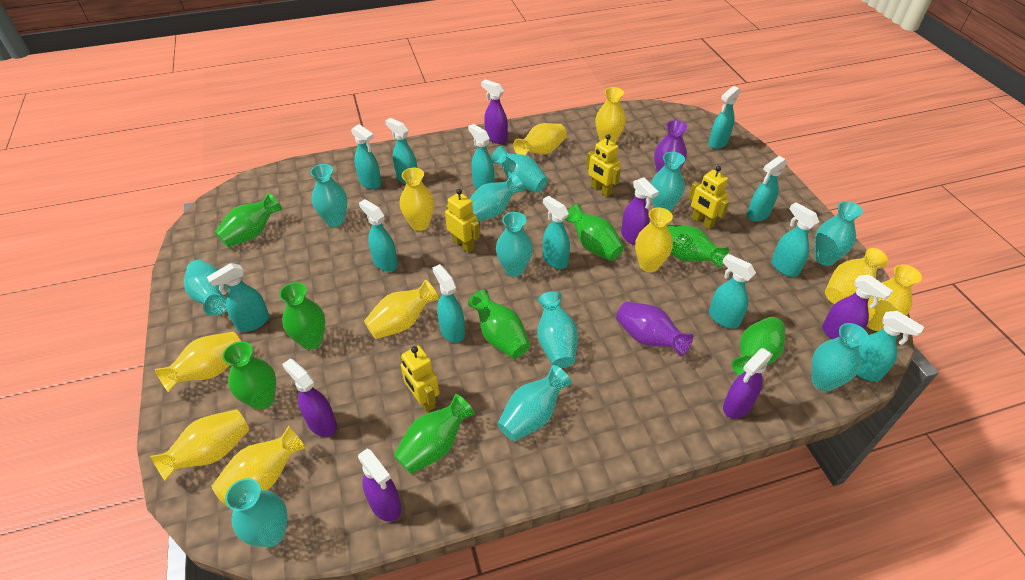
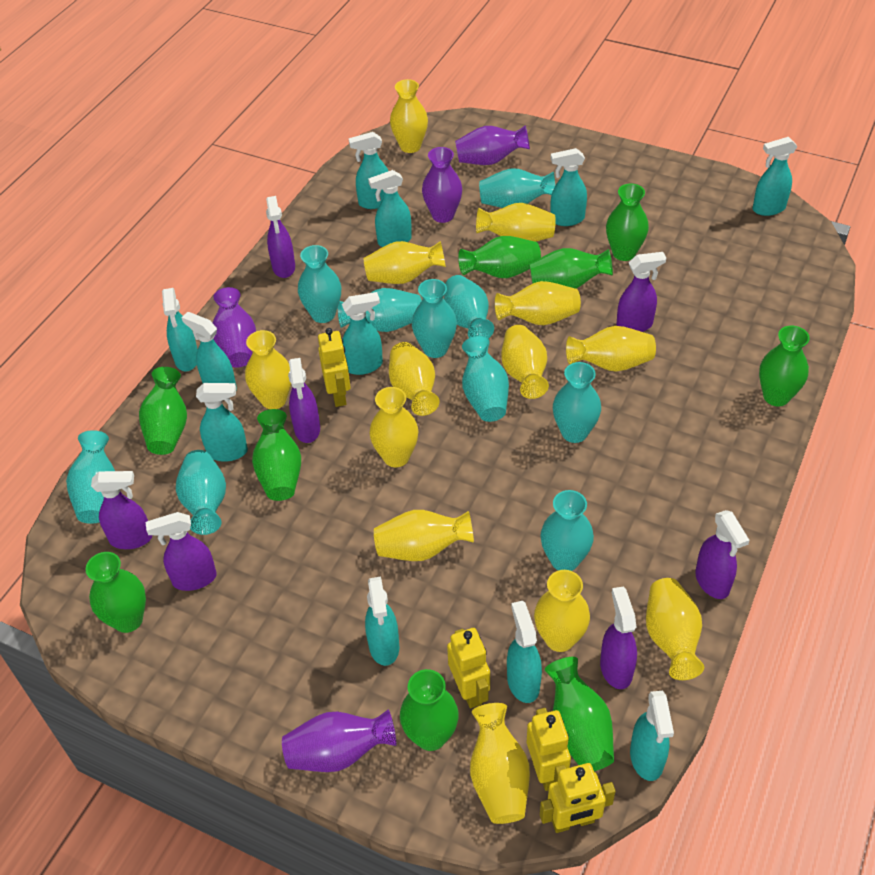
green vase: [215,193,282,247] [223,341,276,410] [279,282,325,350] [394,394,475,474] [468,289,530,359] [565,204,624,261] [667,225,729,268] [732,317,785,376] = 8 -> [86,552,146,633] [139,367,187,455] [252,409,301,501] [400,669,459,751] [458,236,541,278] [530,248,613,289] [545,657,614,771] [606,184,649,261] [759,326,810,406] = 9
purple spray bottle: [282,359,337,437] [358,448,401,522] [481,80,508,144] [621,177,659,245] [723,348,773,418] [822,275,893,339] = 6 -> [91,471,152,549] [145,512,217,591] [266,196,295,278] [288,358,320,443] [600,586,637,689] [616,252,667,332] [695,510,749,599] = 7
purple vase: [616,302,693,357] [654,120,687,173] = 2 -> [213,287,256,368] [282,709,396,772] [422,147,462,223] [455,125,530,165] = 4
turquoise spray bottle: [207,263,269,332] [351,124,382,189] [359,199,398,272] [385,118,417,184] [432,264,465,343] [468,124,495,189] [543,196,570,269] [709,86,740,149] [709,254,756,328] [747,156,787,222] [771,202,819,277] [857,311,924,382] = 12 -> [162,288,198,371] [182,312,237,390] [196,383,248,462] [342,292,383,375] [348,132,388,209] [365,577,399,666] [368,170,412,247] [507,601,542,703] [550,148,587,226] [630,691,674,781] [752,137,797,216] = 11
turquoise vase: [184,260,227,316] [225,478,288,547] [310,164,347,227] [470,174,524,222] [491,145,548,193] [496,212,533,277] [497,365,572,442] [537,291,578,368] [651,152,685,212] [811,323,869,391] [814,201,863,266] = 11 -> [66,430,115,524] [176,450,226,535] [298,245,341,323] [338,288,422,332] [412,279,457,358] [444,275,494,339] [462,336,509,422] [479,168,555,208] [540,490,594,571] [553,362,601,443] = 10
yellow vase: [150,409,249,482] [155,332,241,392] [211,426,306,507] [364,280,439,339] [400,168,434,231] [514,123,567,155] [595,87,626,143] [635,208,673,272] [825,248,888,304] [867,264,922,331] = 10 -> [245,330,291,409] [364,241,446,284] [370,387,418,467] [374,510,474,561] [389,342,440,416] [390,79,428,153] [470,703,530,824] [476,203,556,242] [495,281,581,325] [501,325,549,399] [534,570,590,652] [566,326,656,372] [646,578,704,680] = 13

